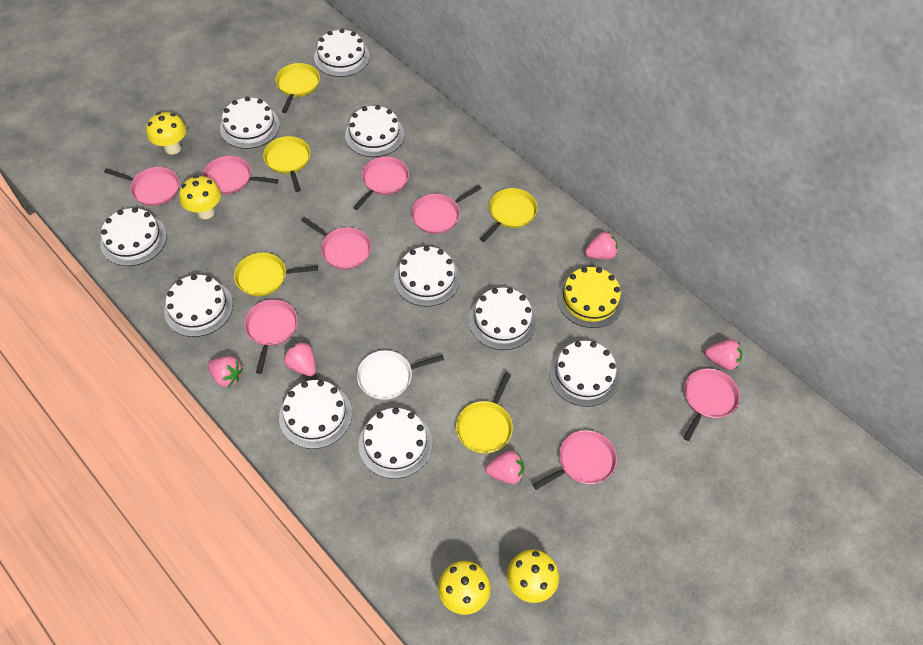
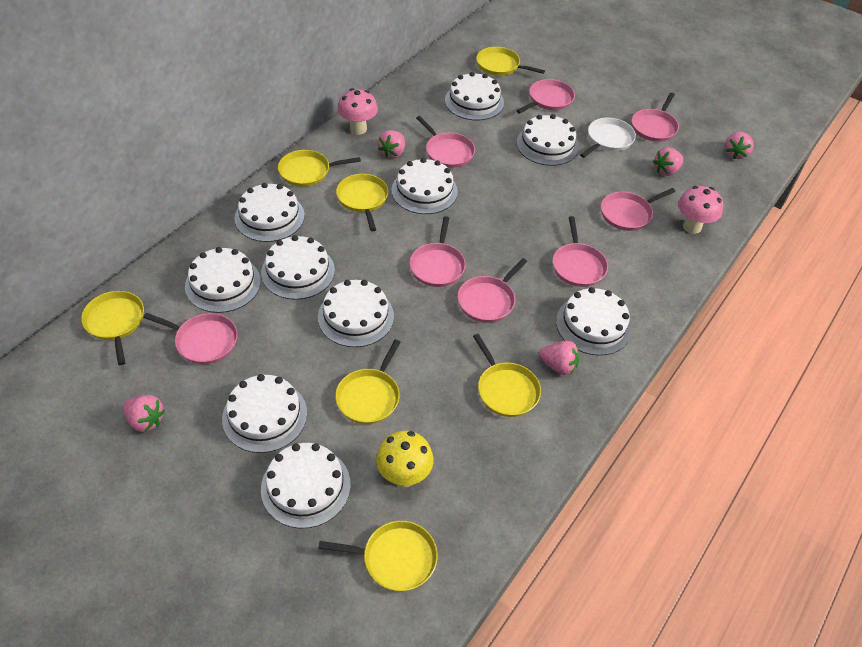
pink mushroom: none = 0 -> [338,88,378,135] [678,186,723,234] = 2
yellow cake: [557,267,624,328] = 1 -> none = 0
yellow mushroom: [146,112,186,155] [179,175,221,219] [438,561,491,615] [507,549,559,603] = 4 -> [376,431,433,487] = 1
yellow pan: [234,253,318,296] [263,136,310,192] [276,63,320,113] [456,373,513,454] [480,188,538,242] = 5 -> [81,291,144,365] [278,150,361,187] [318,521,438,591] [335,339,401,424] [336,174,388,231] [473,334,541,417] [476,47,545,76] = 7

